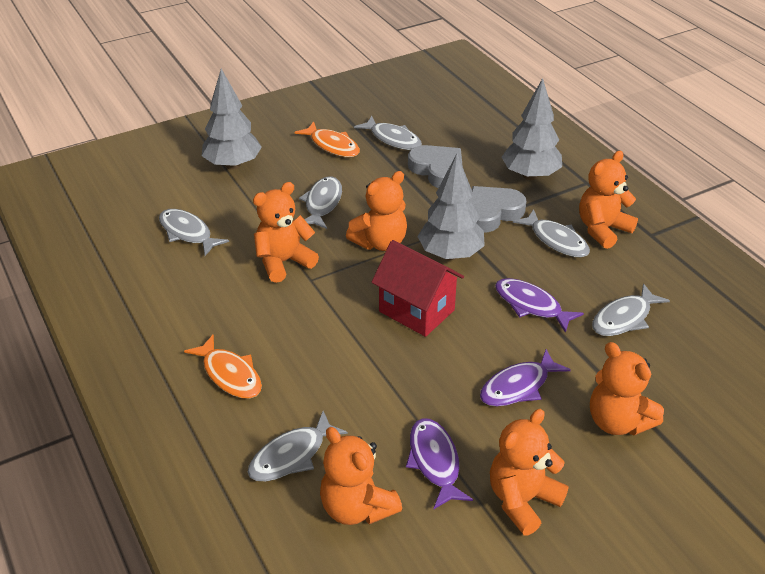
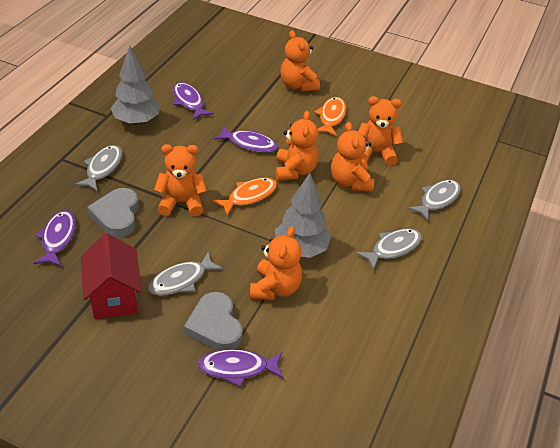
grey fish: [159,209,229,256] [248,411,348,481] [299,176,342,229] [354,116,422,150] [513,209,590,257] [592,283,670,336] = 6 -> [75,145,122,192] [148,252,223,296] [356,228,422,270] [408,180,461,221] = 4
grey tree: [202,69,262,170] [417,154,485,260] [502,78,562,180] = 3 -> [111,46,160,125] [275,173,331,258] = 2
purple fish: [406,418,473,510] [480,349,571,406] [495,278,584,333] = 3 -> [33,210,76,267] [173,82,214,120] [198,349,283,387] [214,126,278,153] = 4

